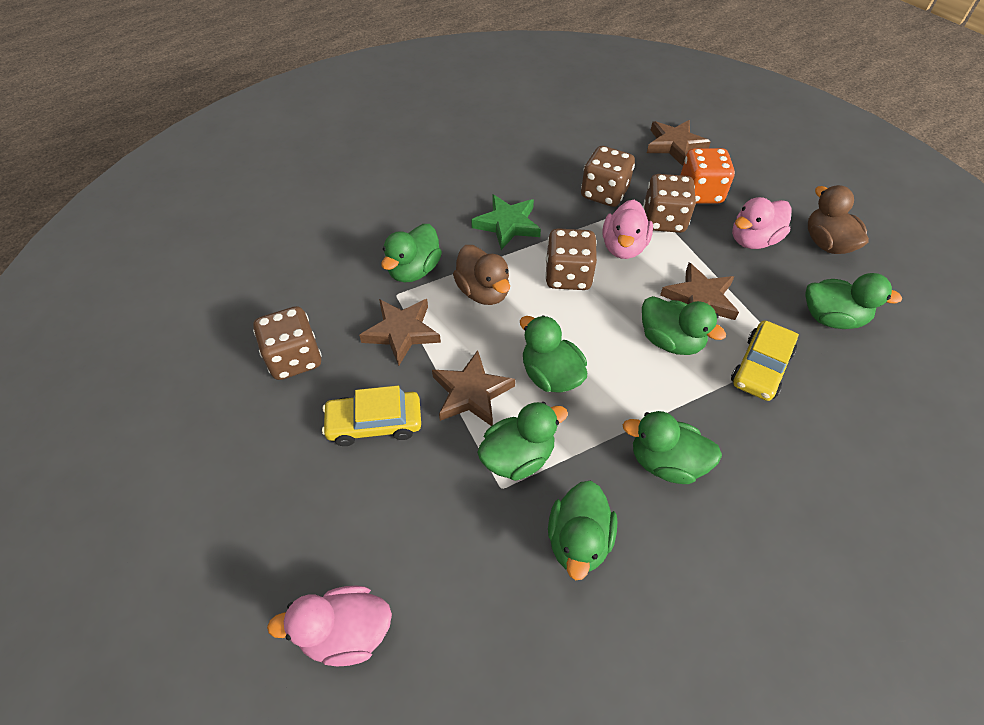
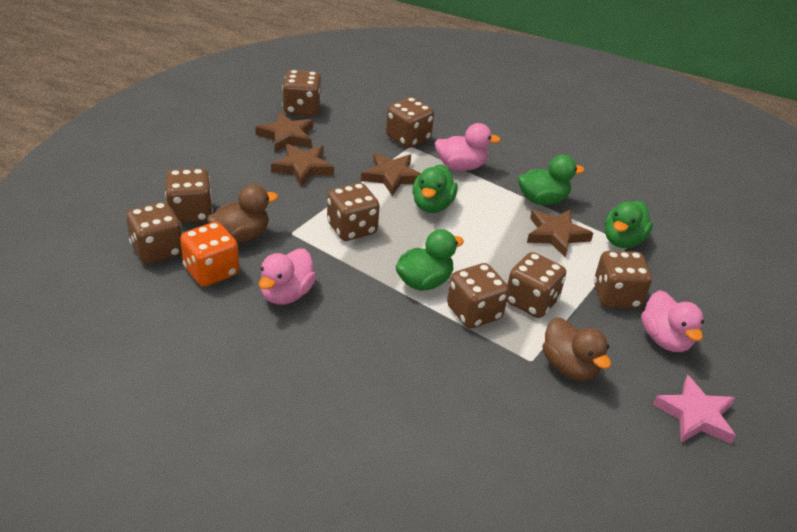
brown dice: [253,306,322,380] [545,228,597,290] [581,146,635,207] [644,174,696,233] = 4 -> [126,202,182,264] [165,168,213,223] [282,70,321,116] [327,183,380,241] [386,97,434,148] [447,263,509,329] [507,252,566,318] [594,251,652,308] = 8
green duck: [381,224,442,282] [477,402,568,481] [520,315,587,393] [548,481,617,580] [623,411,722,484] [642,296,726,355] [805,273,902,329] = 7 -> [395,229,464,291] [412,164,458,213] [518,155,585,205] [605,201,653,248] = 4
green star: [471,194,541,250] = 1 -> none = 0
pink star: none = 0 -> [653,375,736,444] = 1
yellow car: [322,386,421,446] [731,321,799,401] = 2 -> none = 0

